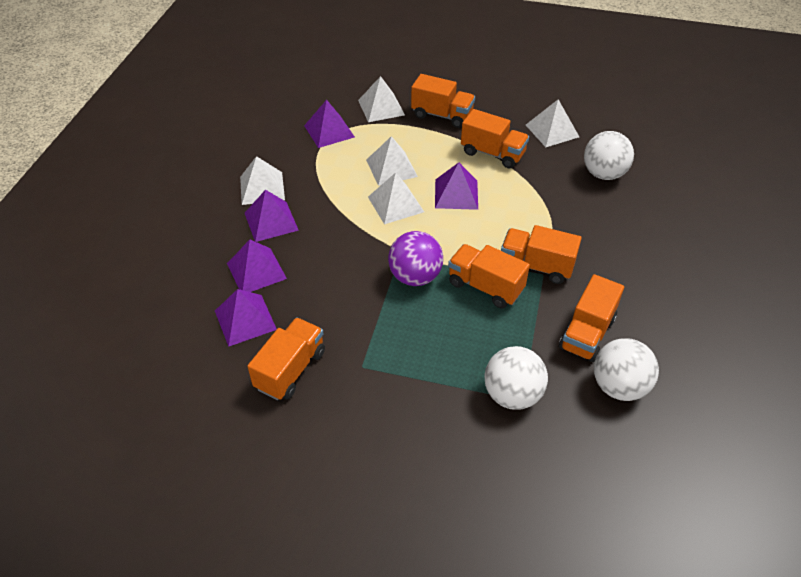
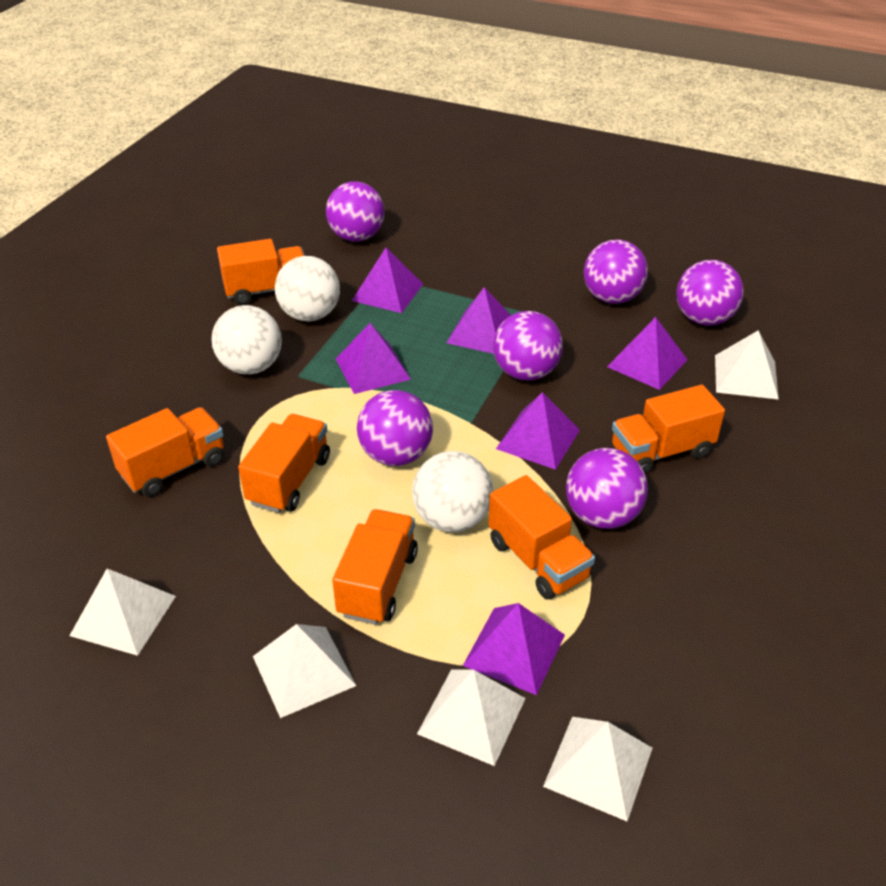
purple ball: [388,231,443,286] = 1 -> [326,181,385,241] [357,390,433,466] [493,311,563,381] [566,448,648,529] [584,239,648,304] [676,260,744,326] = 6
purple pyramid: [215,289,277,347] [227,240,287,292] [245,190,299,242] [304,100,355,148] [435,162,478,210] = 5 -> [336,323,411,394] [352,248,423,313] [447,287,511,354] [463,603,565,695] [496,392,580,470] [607,317,688,390] = 6

